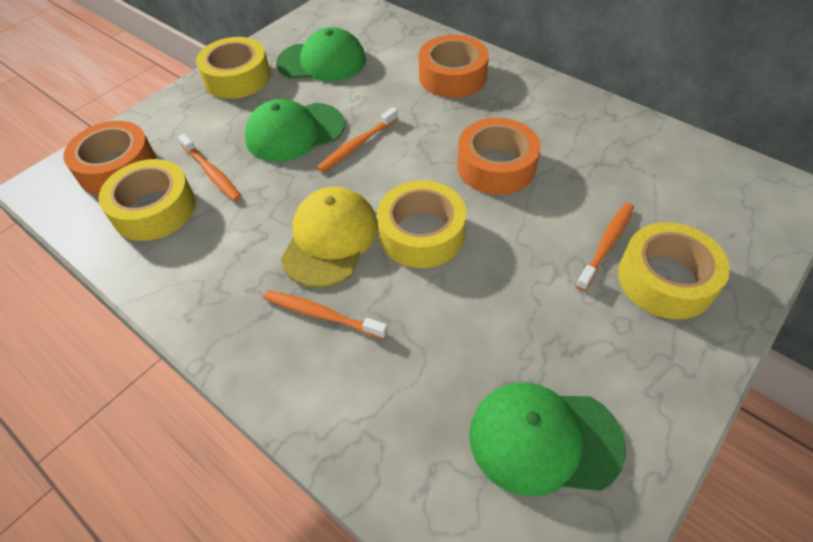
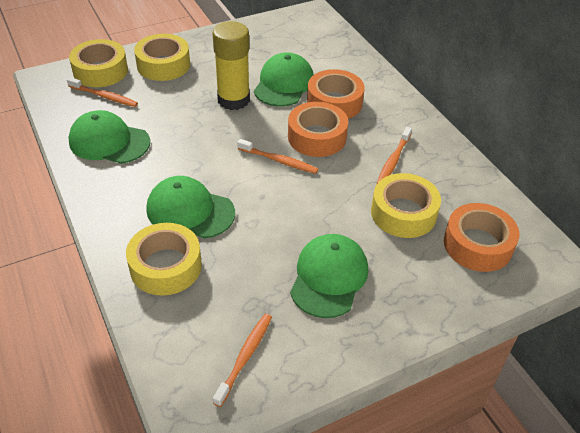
green cap: [245,99,345,162] [276,27,366,82] [469,382,626,496] = 3 -> [68,110,150,164] [146,176,235,239] [254,52,313,107] [290,234,368,318] = 4
yellow cap: [281,187,378,288] = 1 -> none = 0
yellow glue stick: none = 0 -> [212,21,250,110] = 1

